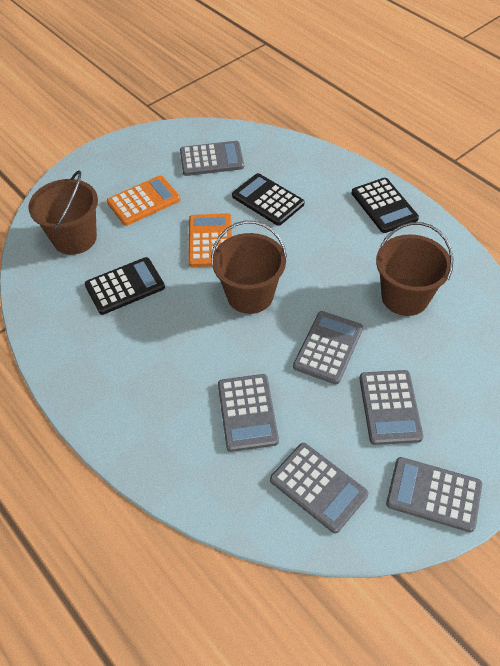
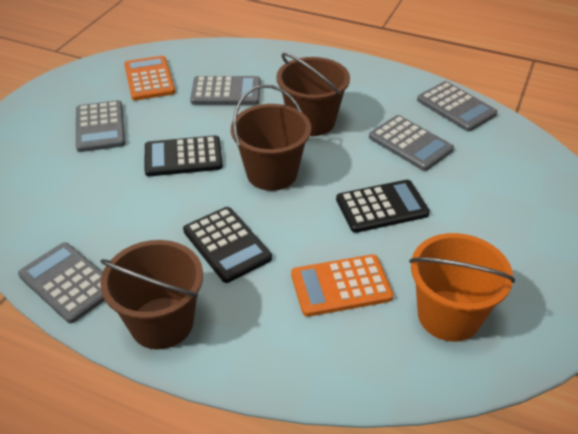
grey calculator: [180,141,244,176] [218,374,279,452] [270,443,368,533] [293,311,363,384] [359,370,423,445] [386,457,482,532] = 6 -> [18,242,105,323] [76,100,125,152] [190,76,261,105] [369,115,454,171] [417,81,497,132] = 5
orange bucket: none = 0 -> [409,233,515,342] = 1

